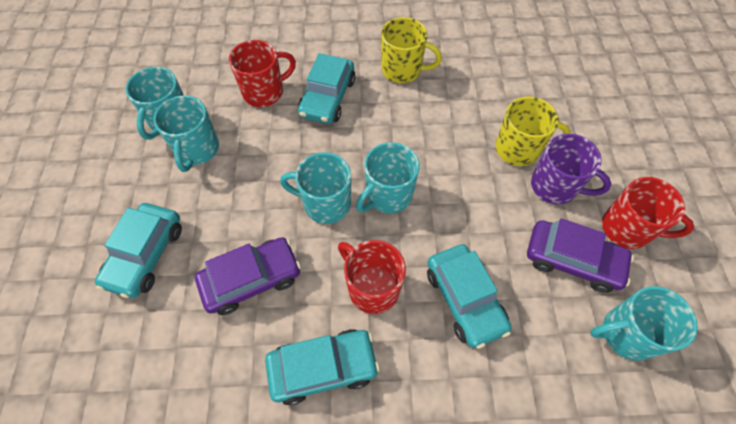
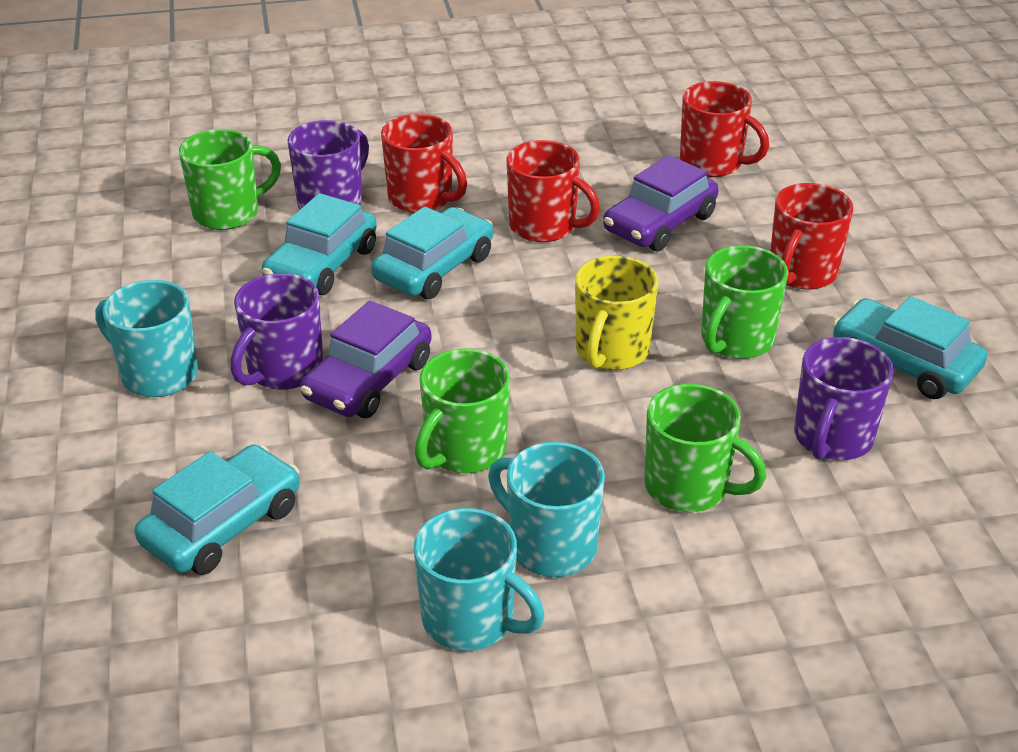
green mug: none = 0 -> [179,129,281,230] [415,349,510,473] [645,384,767,512] [701,245,788,359] = 4
purple mug: [531,134,611,205] = 1 -> [230,273,323,390] [288,120,369,209] [794,337,894,460] = 3
red mug: [229,40,296,107] [338,240,406,314] [602,177,694,249] = 3 -> [381,114,467,213] [506,140,600,242] [680,81,769,177] [770,183,853,290] = 4
turquoise mug: [125,67,184,139] [153,95,219,172] [280,152,351,224] [356,142,420,214] [590,286,698,361] = 5 -> [95,280,198,397] [414,508,545,651] [488,442,605,577] = 3
yellow mug: [381,17,442,83] [495,97,570,166] = 2 -> [575,256,658,370] = 1

